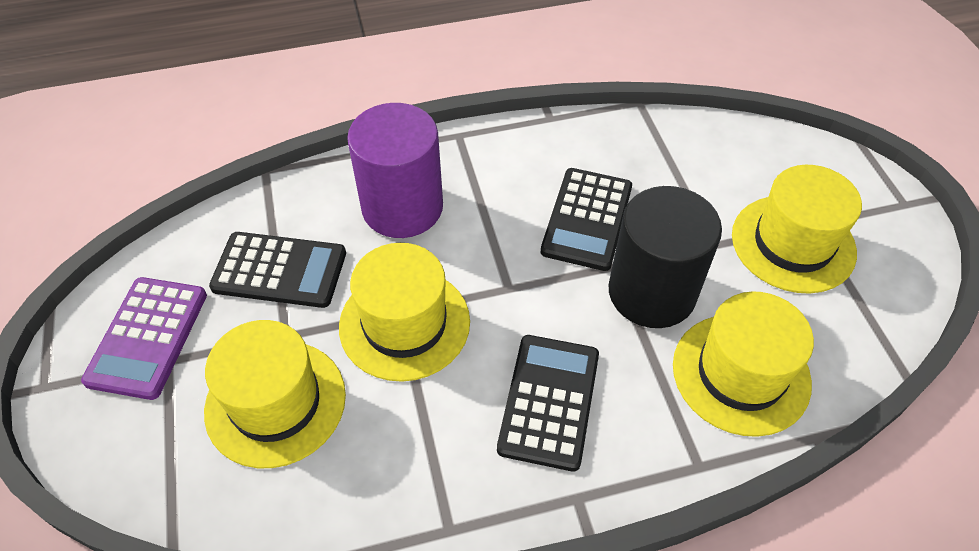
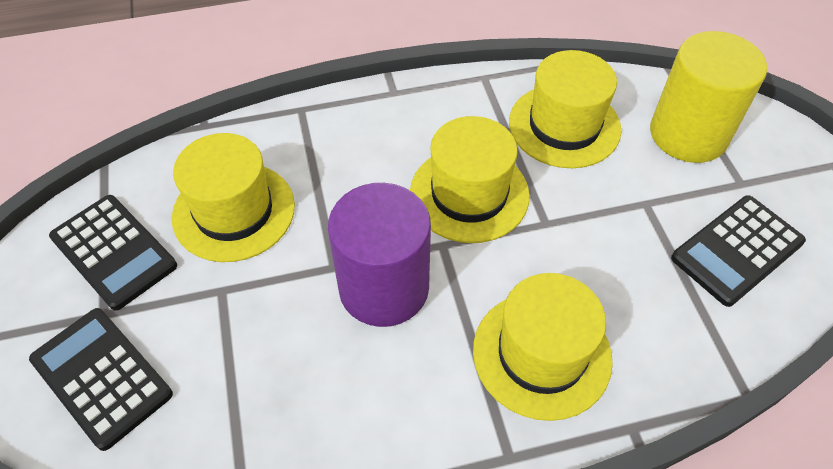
black cylinder: [608,186,722,328] = 1 -> none = 0
purple calculator: [81,277,207,400] = 1 -> none = 0
yellow cylinder: none = 0 -> [650,31,767,163] = 1

